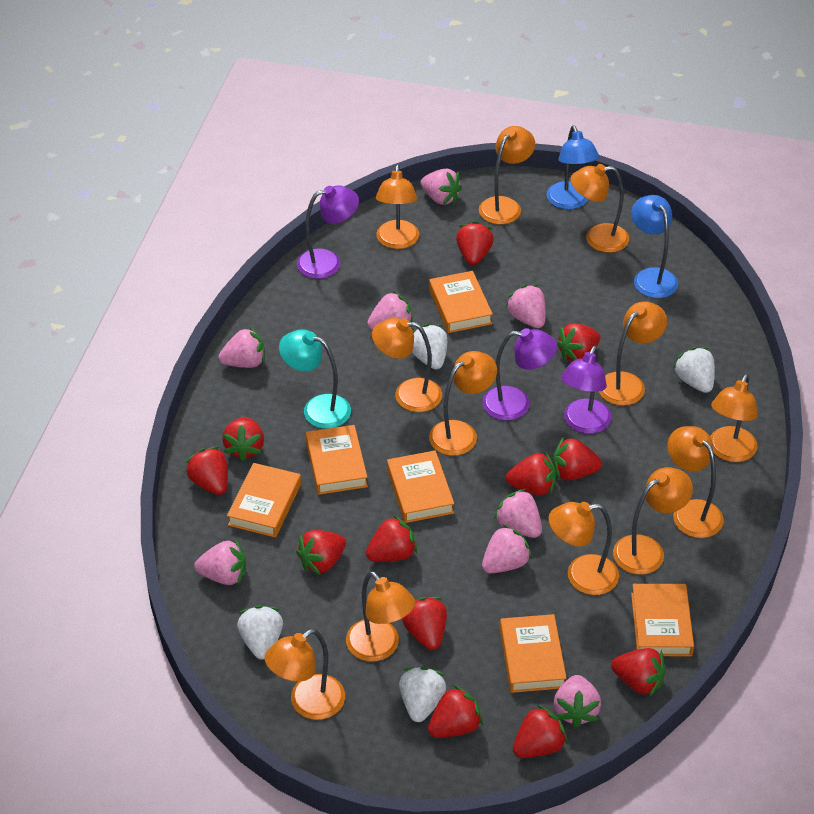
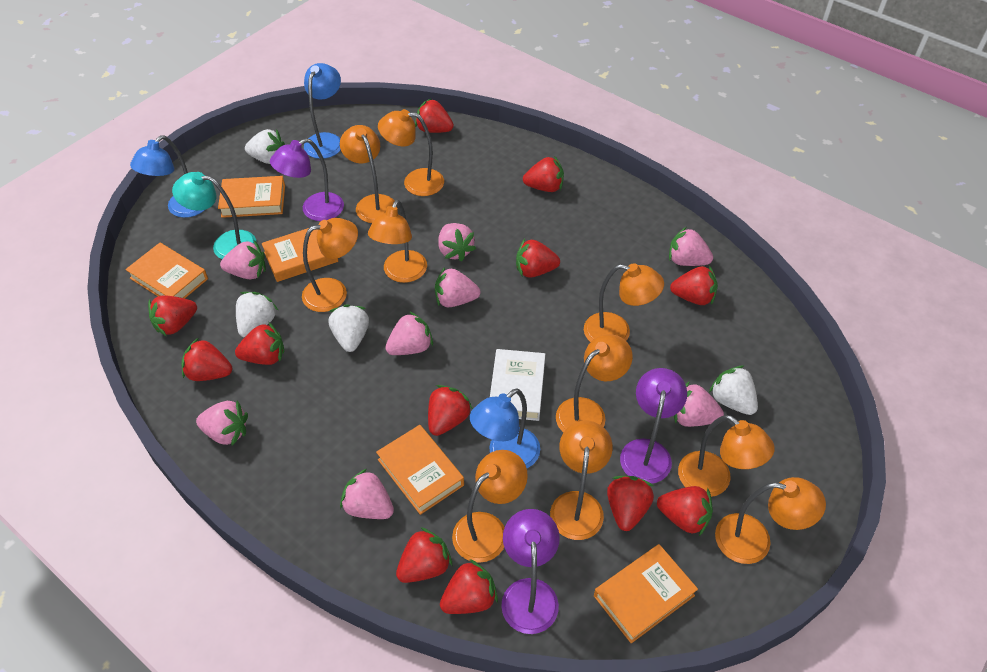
blue lamp: [546,126,599,209] [631,195,678,298] = 2 -> [130,135,204,218] [304,63,341,159] [470,388,540,468] = 3
orange book: [227,463,301,538] [306,425,368,495] [387,450,454,523] [429,271,493,333] [500,614,567,693] [631,584,694,656] = 6 -> [125,243,208,298] [218,176,285,218] [262,228,338,282] [376,425,464,515] [594,544,698,643] = 5
orange lamp: [264,629,345,720] [346,571,415,662] [372,318,442,412] [376,164,419,249] [429,351,497,456] [479,126,535,225] [548,502,619,595] [571,164,629,253] [599,301,667,406] [613,467,693,575] [668,426,724,538] [710,374,758,462] = 12 -> [302,218,358,312] [340,125,394,223] [368,200,427,283] [378,109,444,196] [452,450,528,563] [550,421,613,540] [556,334,633,432] [584,263,664,342] [678,415,775,497] [715,477,826,564] = 10
white book: none = 0 -> [490,349,545,421] = 1

